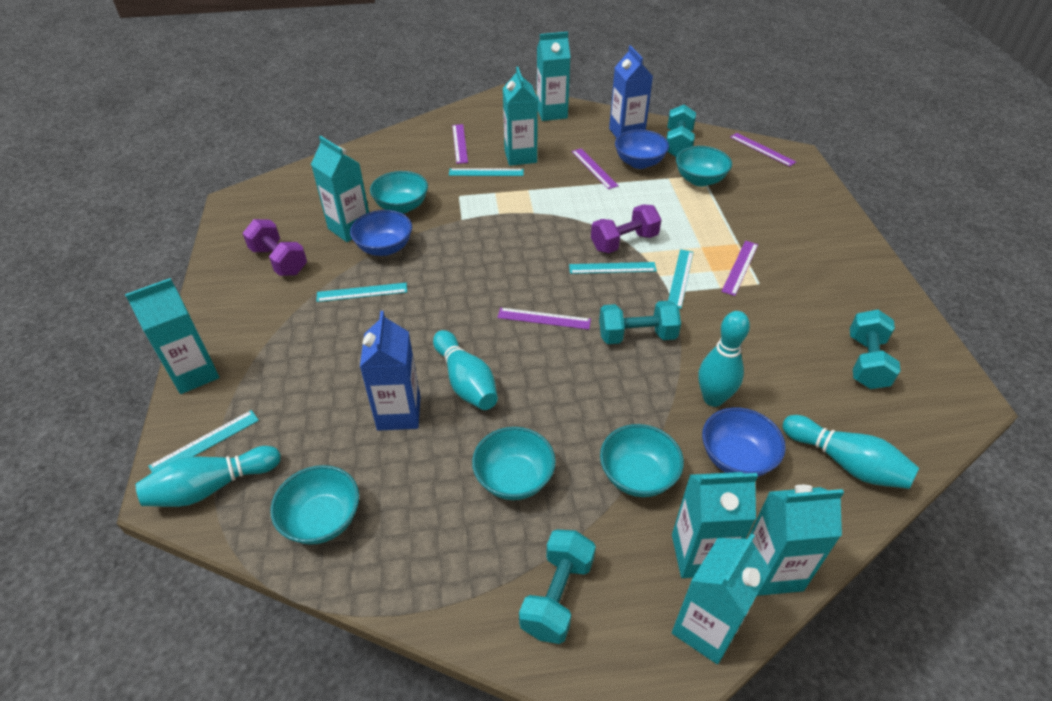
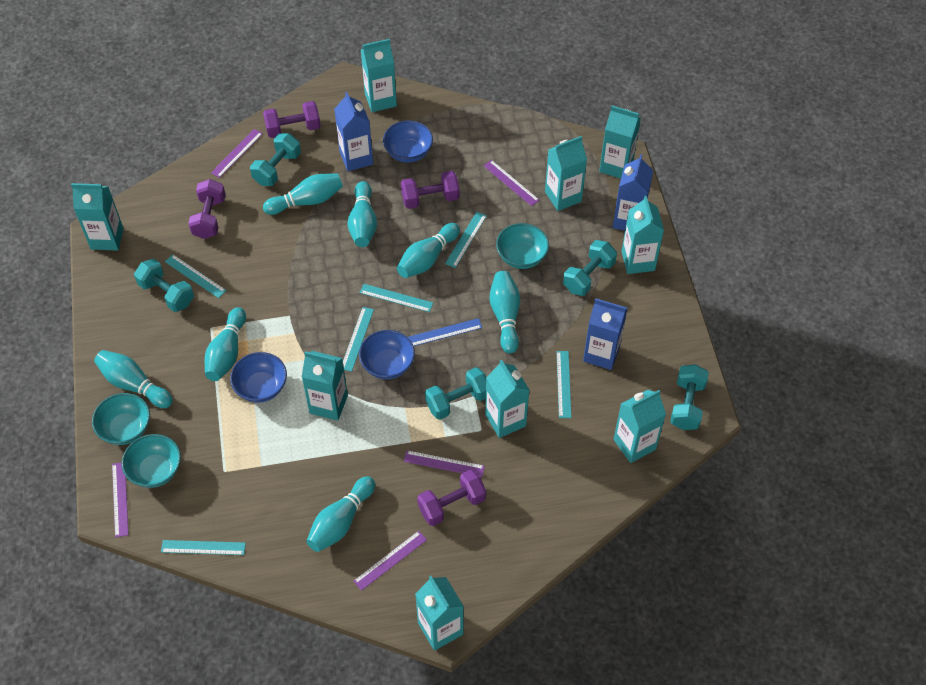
blue carton: [360,311,420,431] [609,45,653,138] = 2 -> [334,92,373,171] [583,298,628,370] [613,154,653,231] = 3
blue ruler: none = 0 -> [408,318,482,346] = 1
purple dumbbell: [243,219,307,276] [591,204,662,253] = 2 -> [188,179,226,239] [263,101,321,138] [401,171,460,209] [417,469,486,526] = 4
turquoise bowl: [270,465,359,545] [370,171,428,213] [472,427,556,500] [600,424,684,497] [676,146,732,186] = 5 -> [92,393,150,445] [122,434,181,488] [496,223,549,269] = 3
turquoise bowling pin: [136,446,281,507] [433,330,498,410] [698,311,750,407] [783,415,919,489] = 4 -> [94,350,173,408] [205,307,246,381] [263,173,343,215] [306,476,375,552] [347,181,377,247] [397,223,460,278] [489,271,520,354] = 7
turquoise carton: [125,278,219,394] [311,136,369,242] [503,67,538,166] [537,32,571,121] [672,472,758,578] [672,533,771,664] [748,485,844,596] = 7 -> [71,183,124,251] [302,351,348,421] [361,39,397,112] [415,576,463,651] [485,360,529,438] [545,136,587,211] [599,106,641,179] [613,390,666,463] [621,196,664,274] = 9
turquoise dumbbell: [519,530,596,644] [599,301,681,344] [667,105,696,157] [850,309,901,389] = 4 -> [134,259,194,312] [250,133,301,186] [425,367,486,420] [563,240,617,296] [670,364,709,430] = 5
turquoise ruler: [148,410,259,473] [316,283,407,302] [449,168,524,176] [569,262,657,274] [668,249,693,309] = 5 -> [161,540,246,555] [165,254,226,298] [343,307,374,372] [360,284,433,312] [445,212,487,268] [556,351,572,418] = 6

